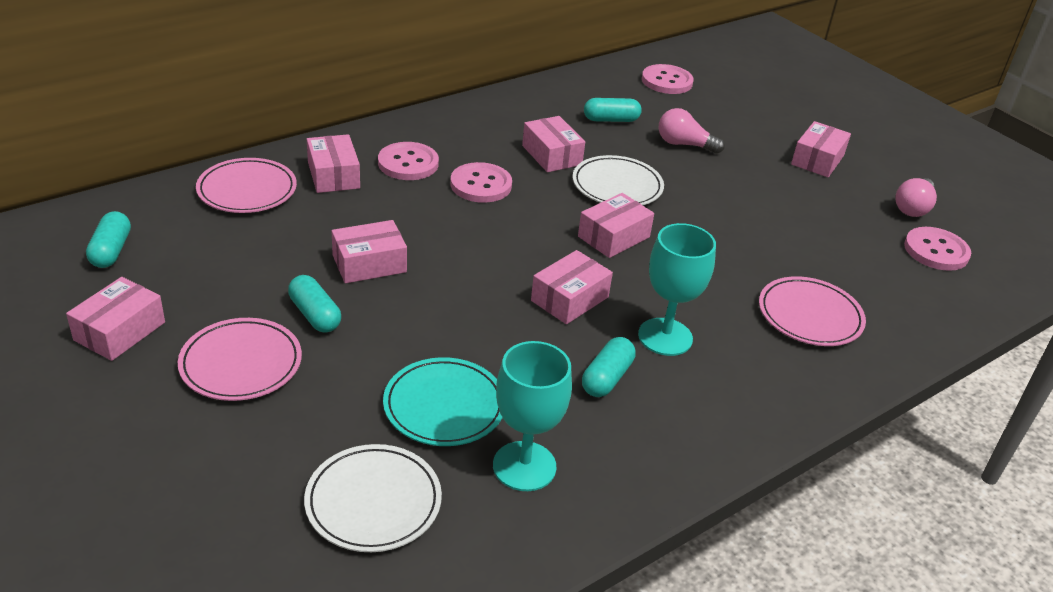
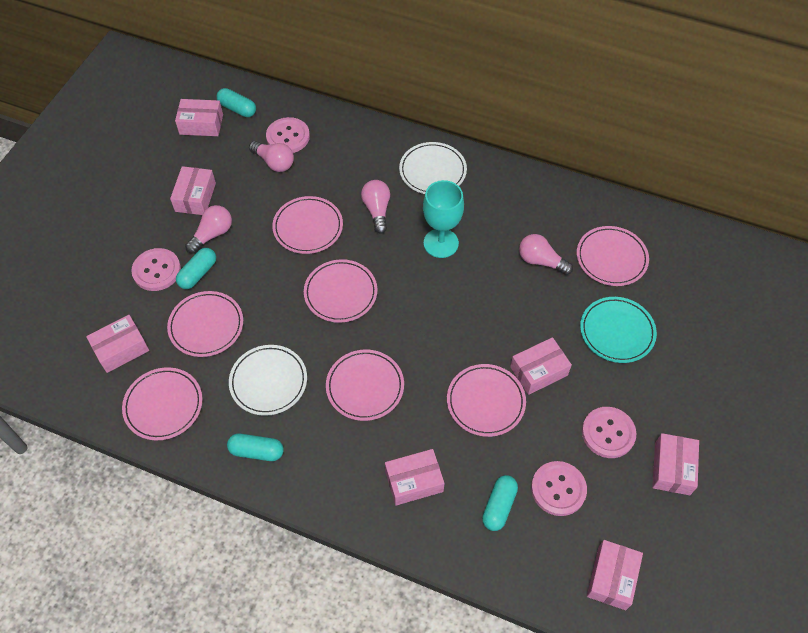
pink light bulb: [659,108,725,154] [895,178,937,217] = 2 -> [185,205,232,253] [249,141,294,172] [361,180,390,234] [519,234,573,275] = 4
pink plate: [178,318,302,401] [196,158,297,213] [759,276,866,346] = 3 -> [122,367,203,440] [167,291,243,357] [272,196,343,254] [304,259,377,323] [326,350,404,421] [447,364,526,437] [577,226,649,286] = 7
turquoise goblet: [493,341,572,491] [638,223,716,356] = 2 -> [423,180,464,258] = 1

